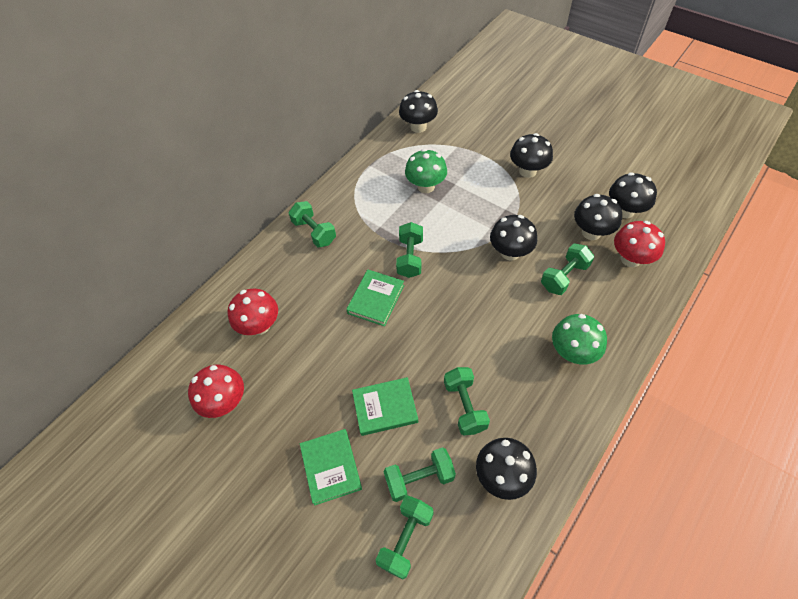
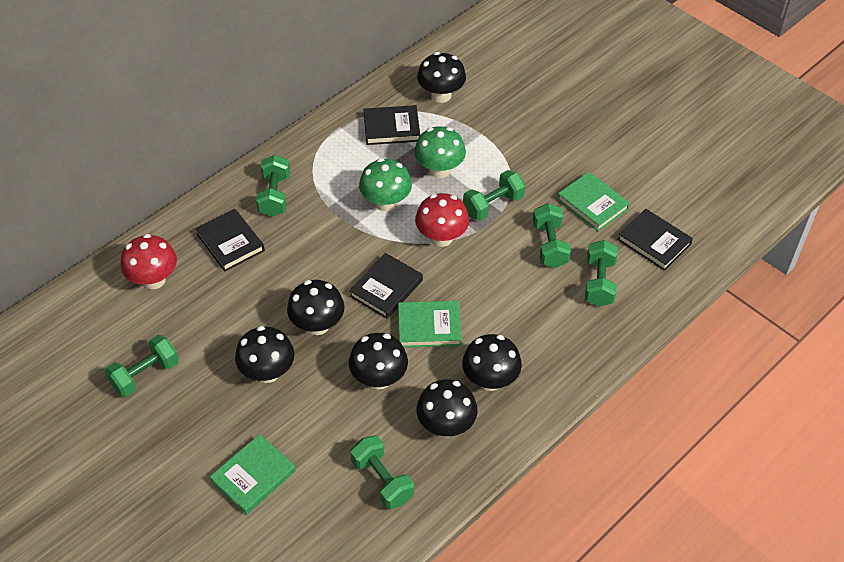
black book: none = 0 -> [195,209,265,271] [349,253,423,319] [364,105,420,145] [618,209,693,271] = 4
red mushroom: [188,365,244,418] [228,288,278,335] [614,221,665,267] = 3 -> [121,234,177,289] [415,193,469,247] = 2

